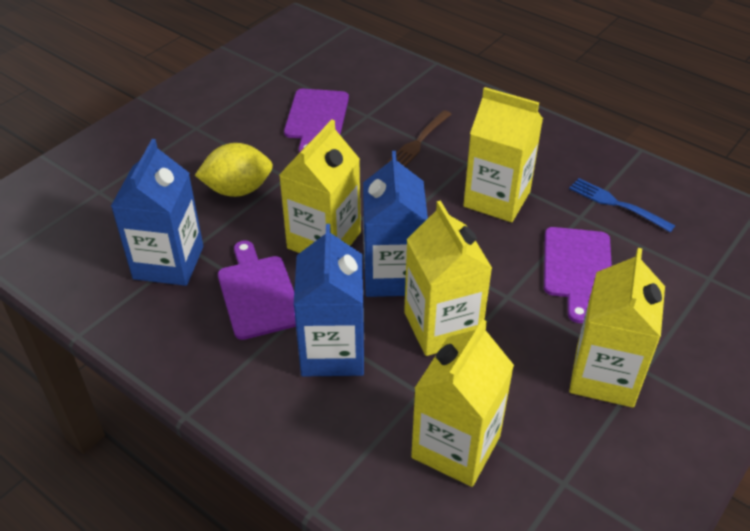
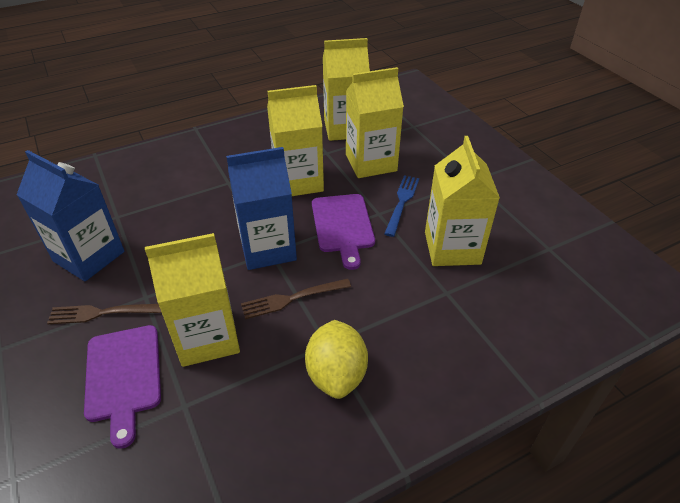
blue carton: [111,139,203,286] [294,224,364,376] [363,151,428,297] = 3 -> [17,150,124,281] [226,147,297,270] = 2
brown fork: [387,110,452,167] = 1 -> [47,304,162,324] [241,279,351,319] = 2
purple cutting board: [218,240,296,340] [284,89,349,153] [544,227,612,323] = 3 -> [84,325,161,449] [312,194,375,270] = 2

